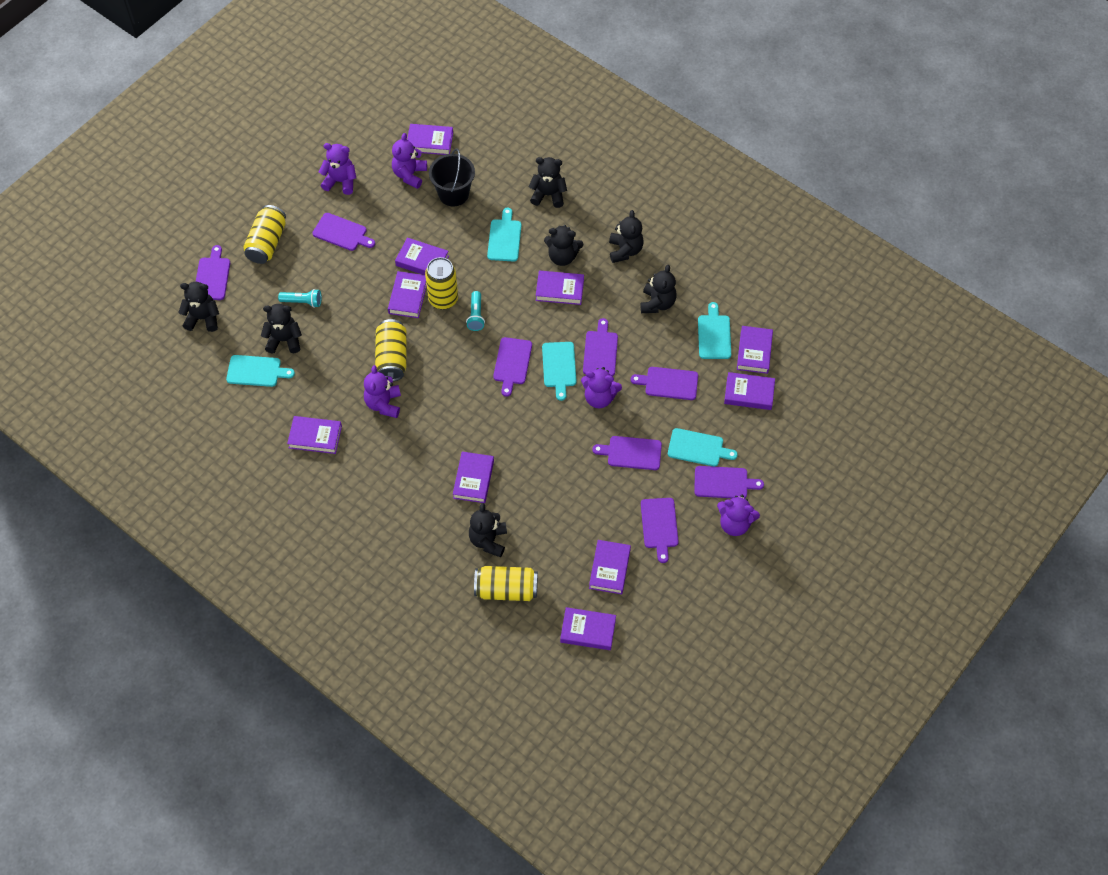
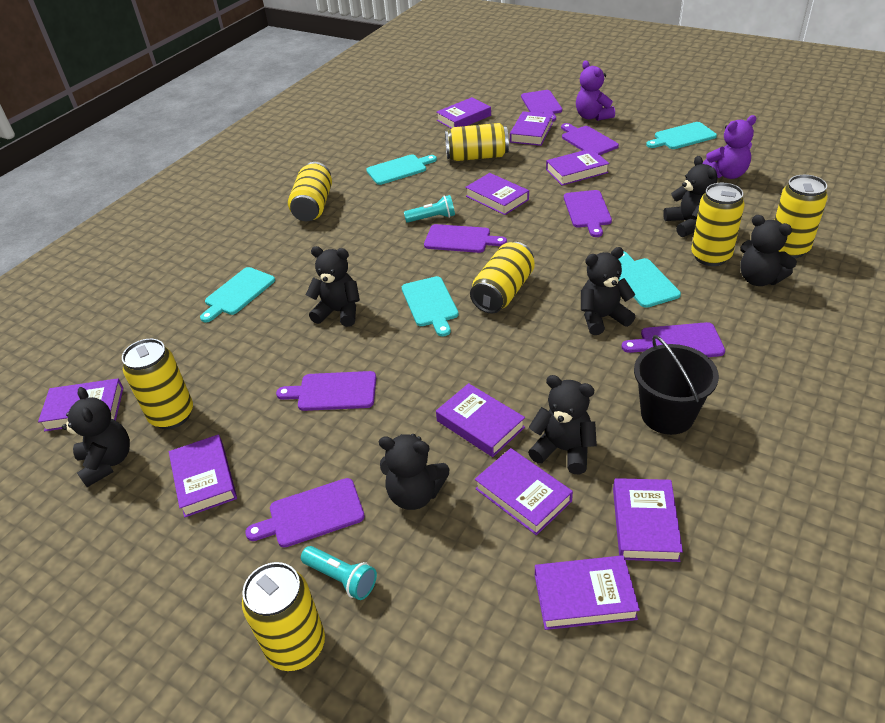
purple cutting board: [196,245,230,300] [312,213,375,251] [493,337,532,397] [583,318,618,376] [592,436,662,470] [631,367,698,400] [641,498,679,563] [694,466,764,498] = 8 -> [245,478,365,548] [276,371,376,411] [424,224,507,253] [521,90,562,122] [561,123,619,155] [564,190,612,237] [622,322,725,357] = 7
purple teddy bear: [319,143,356,195] [364,365,401,418] [392,133,427,189] [581,367,622,408] [717,495,760,536] = 5 -> [576,60,615,121] [703,115,757,179] = 2
yellow can: [243,205,286,264] [375,319,407,381] [425,257,458,310] [474,566,538,601] = 4 -> [122,339,193,429] [242,562,325,671] [288,162,332,221] [445,123,509,161] [470,242,535,313] [691,183,744,266] [775,175,828,258] = 7

